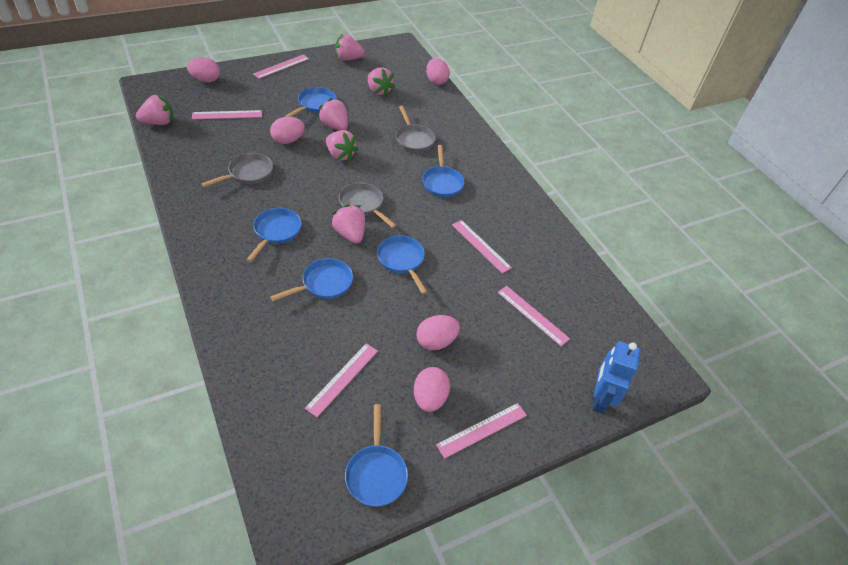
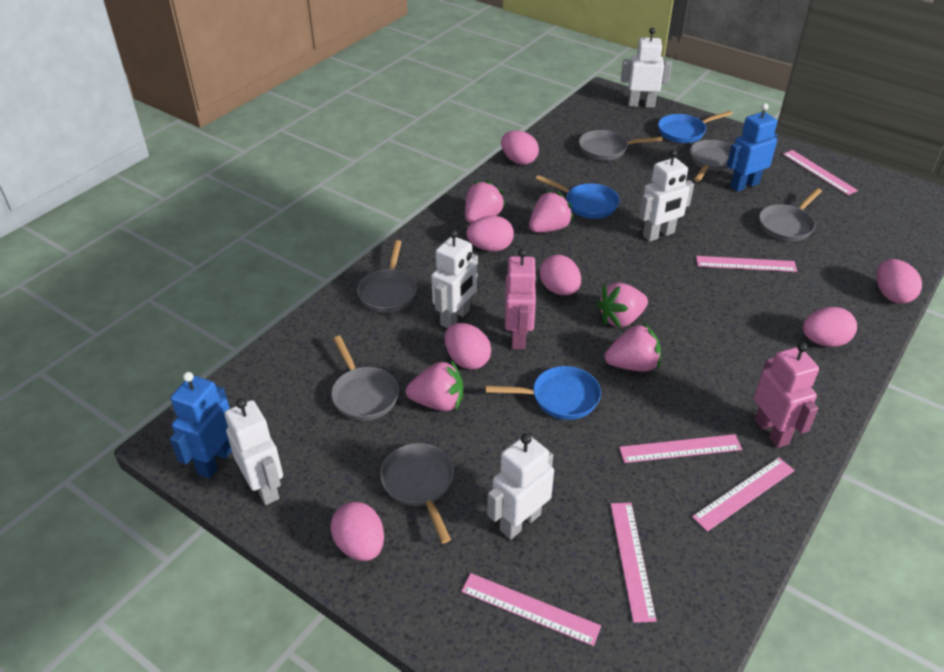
blue pan: [246,208,301,262] [270,258,353,301] [285,87,337,117] [345,404,408,507] [377,235,427,294] [422,145,465,198] = 6 -> [486,366,601,420] [535,175,620,219] [658,111,733,143] = 3
blue robot: [593,341,641,414] = 1 -> [170,372,232,478] [727,103,778,192] = 2
grey pan: [201,153,273,187] [339,183,397,228] [396,106,435,152] = 3 -> [331,336,399,421] [357,240,417,313] [380,443,454,543] [579,130,663,160] [690,140,731,182] [759,188,822,241] = 6
pink egg: [187,57,220,83] [270,117,305,144] [414,367,450,412] [416,315,460,350] [426,58,450,85] = 5 -> [330,502,384,561] [445,323,491,370] [466,216,514,251] [501,131,539,165] [540,255,581,295] [803,307,857,347] [876,259,922,303] = 7
pink robot: none = 0 -> [505,249,537,349] [754,342,819,448] = 2
pink strawberry: [136,94,173,125] [318,98,348,131] [326,130,358,161] [331,204,365,244] [335,34,365,61] [368,67,395,97] = 6 -> [406,360,463,411] [465,180,506,224] [529,191,574,233] [596,282,648,328] [605,323,661,372] = 5
white robot: none = 0 -> [224,398,283,505] [431,230,478,328] [487,433,554,540] [621,28,672,108] [639,150,694,242] = 5

